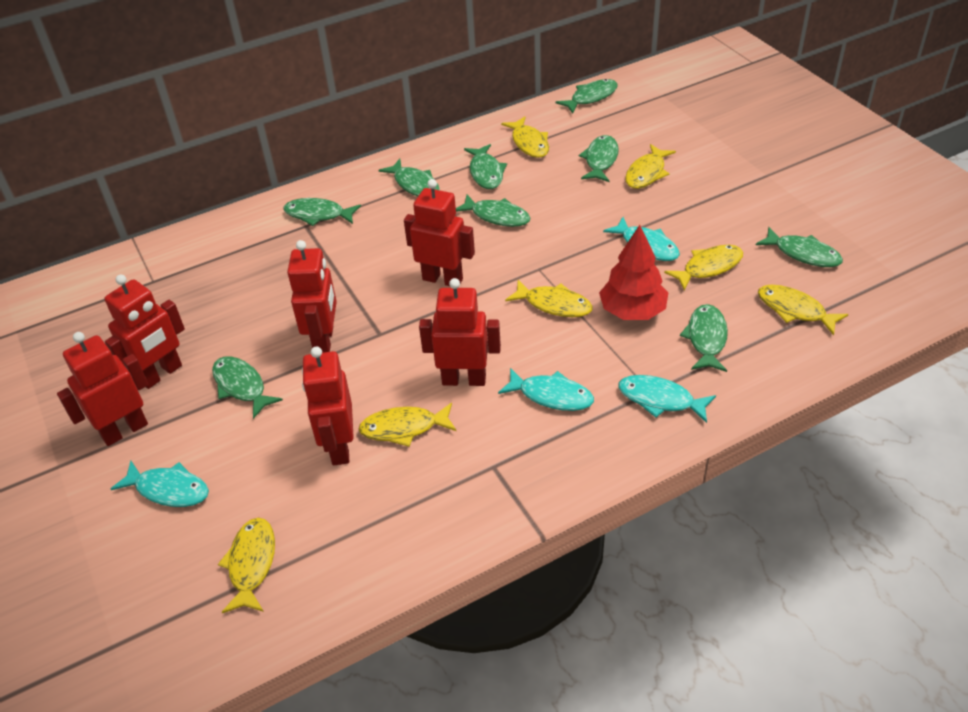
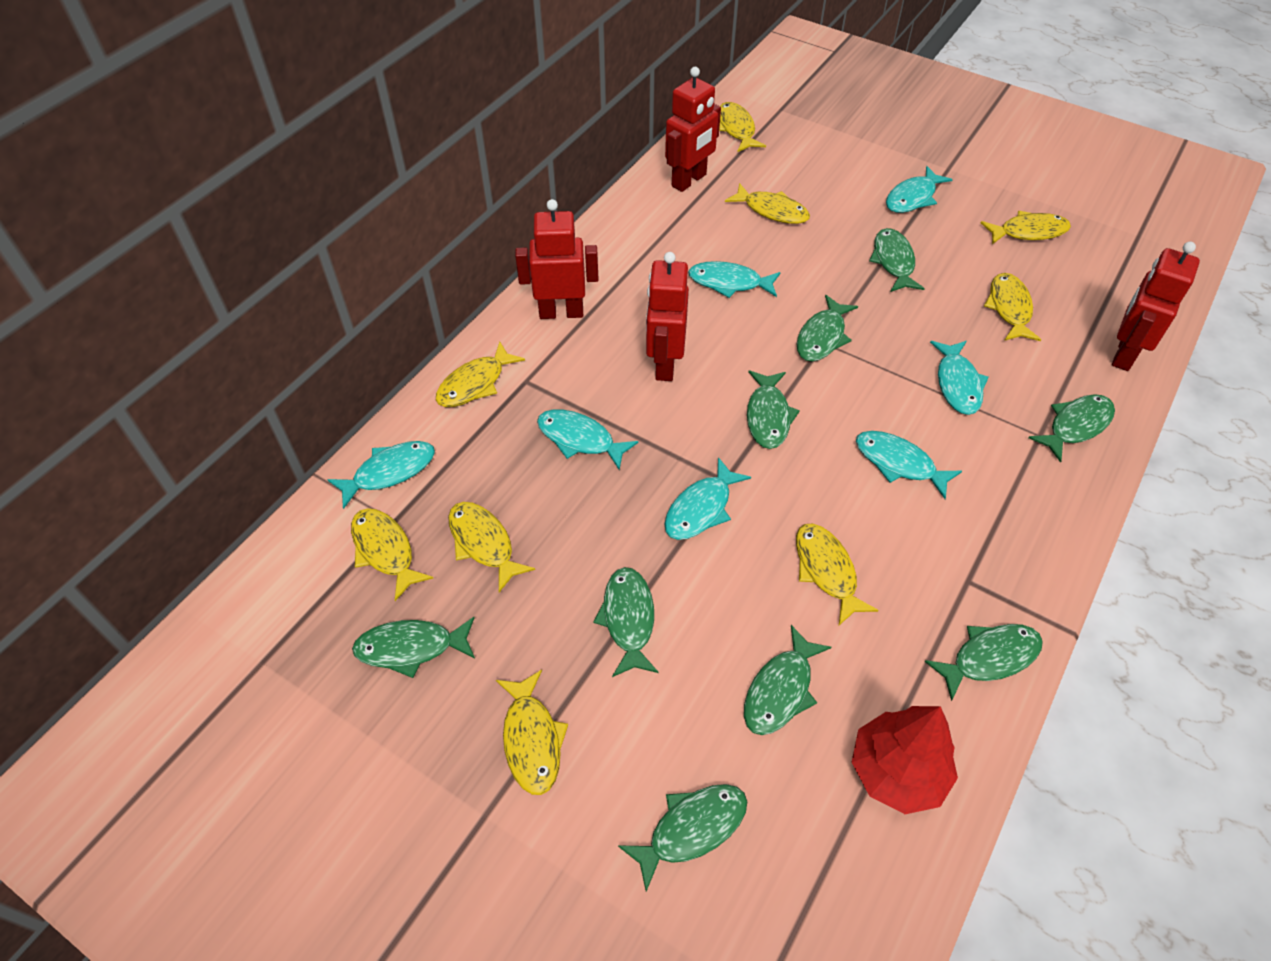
red robot: [57,332,148,446] [104,274,185,389] [287,240,337,353] [302,346,354,465] [404,179,475,286] [419,278,501,386] = 6 -> [515,199,599,319] [646,252,689,381] [665,67,721,192] [1112,242,1200,371] = 4
turquoise fish: [111,461,209,507] [498,368,594,411] [603,217,680,261] [618,375,716,423] = 4 -> [327,441,435,509] [537,409,638,470] [664,457,751,540] [688,261,781,298] [856,431,962,499] [886,166,953,213] [930,341,989,415] = 7
yellow fish: [218,518,275,613] [359,403,456,447] [501,117,549,158] [505,280,593,317] [625,144,676,189] [664,245,743,290] [758,285,849,335] = 7 -> [351,508,433,601] [436,341,525,407] [448,502,535,592] [496,670,568,795] [719,102,766,152] [725,183,810,224] [796,524,879,625] [981,211,1071,244] [984,273,1041,341] = 9

